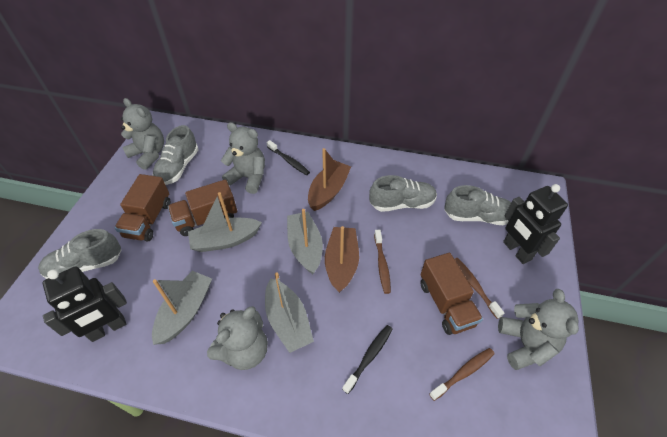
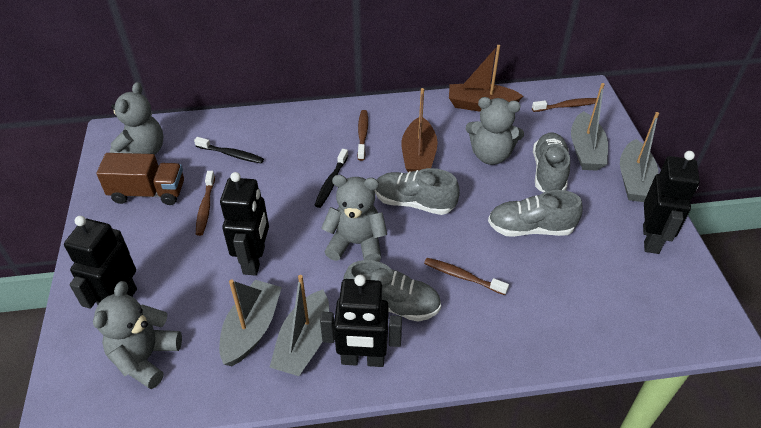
black robot: [42,266,127,342] [503,184,568,264] = 2 -> [64,216,137,309] [220,172,269,276] [320,275,402,367] [643,151,700,254] = 4
brown toothbrush: [374,229,391,294] [429,348,495,401] [455,258,504,319] = 3 -> [196,171,215,236] [357,110,368,161] [424,258,509,295] [532,98,597,112] = 4
brown truck: [115,174,170,241] [168,179,237,236] [420,253,483,335] = 3 -> [96,153,184,205] = 1

